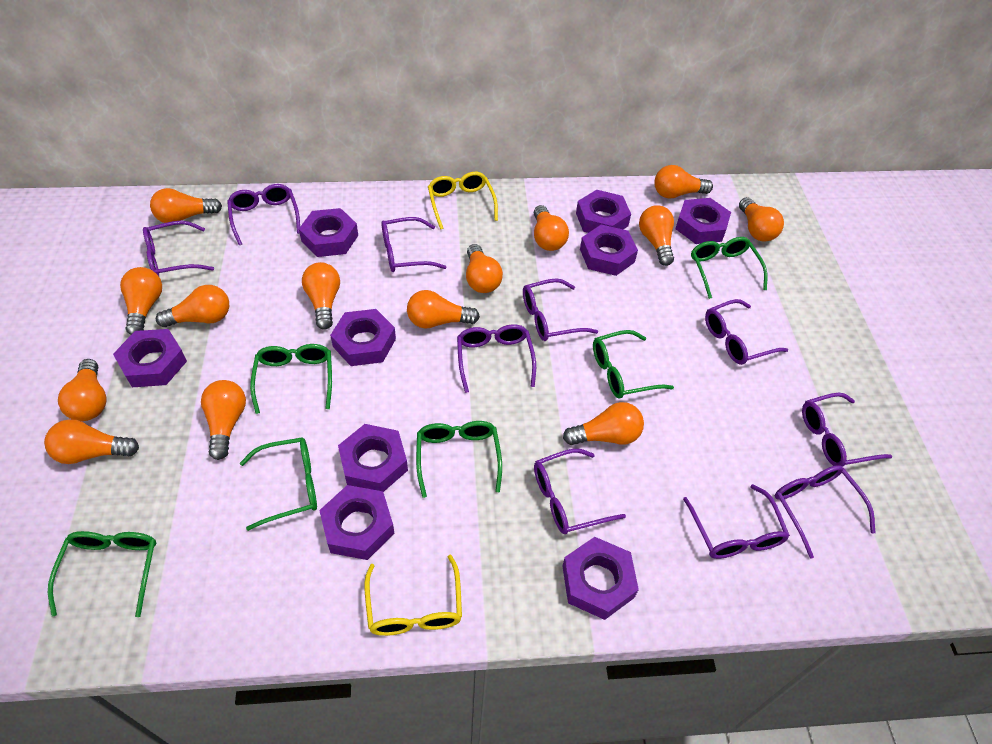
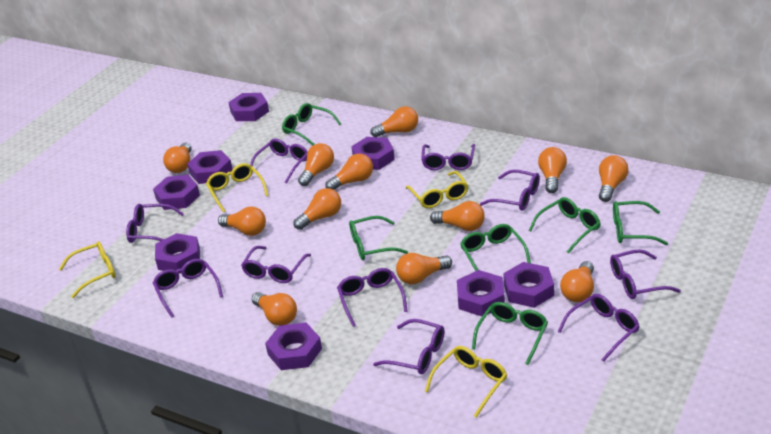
orange light bulb: [44,419,139,464] [58,359,107,421] [120,267,162,335] [150,188,222,223] [156,285,229,327] [201,380,246,460] [302,262,340,330] [407,290,480,329] [466,244,503,293] [534,205,569,251] [563,402,644,445] [639,205,674,266] [654,165,713,199] [739,197,784,241] = 14 -> [163,143,192,173] [218,207,266,236] [252,292,297,326] [294,188,341,230] [298,143,334,186] [325,154,373,190] [371,106,418,137] [396,253,452,285] [430,201,485,231] [538,147,567,193] [560,261,594,302] [599,155,629,202] = 12
purple nut: [113,329,187,387] [299,208,358,257] [319,485,395,560] [330,309,396,366] [338,424,408,492] [562,537,639,620] [576,190,631,233] [580,225,638,276] [675,198,731,244] = 9 -> [153,175,200,210] [155,233,200,274] [187,150,233,184] [228,93,269,121] [265,323,322,370] [351,137,395,170] [457,270,505,316] [503,262,554,308] = 8
yellow glasses: [364,554,462,636] [428,172,498,230] = 2 -> [59,241,116,298] [206,163,269,213] [406,171,468,208] [425,346,507,418] = 4

